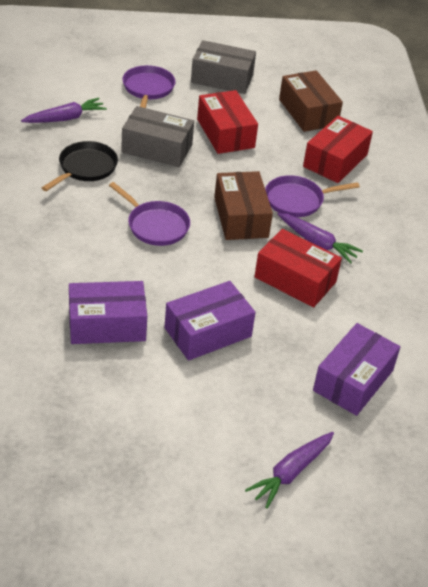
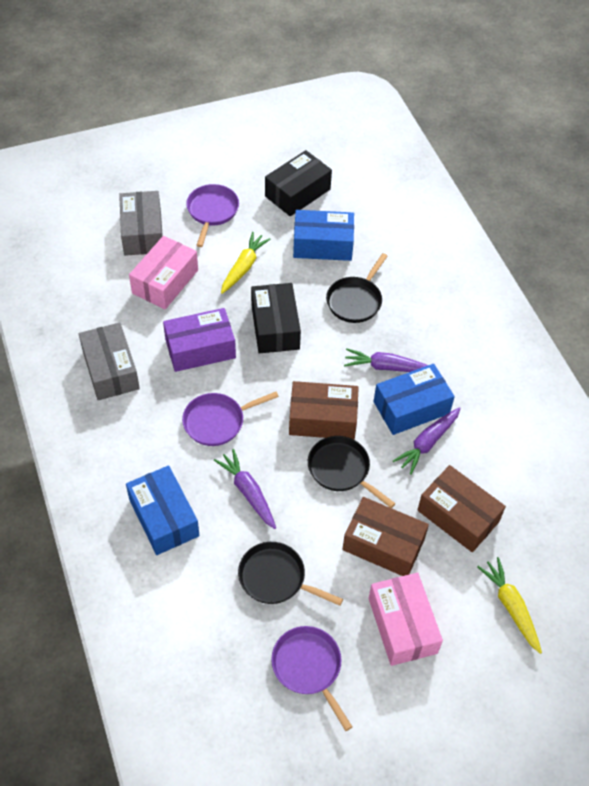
black box: none = 0 -> [251,283,301,353] [265,150,332,216] = 2
black pan: [42,141,118,191] = 1 -> [238,542,343,606] [308,436,396,508] [326,253,388,323] = 3
blue box: none = 0 -> [126,465,200,555] [293,210,354,261] [374,364,455,435] = 3
brown box: [214,171,273,240] [279,70,343,132] = 2 -> [289,381,359,440] [342,497,429,576] [417,465,506,552] = 3
pink box: none = 0 -> [129,236,198,309] [368,573,443,666] = 2
purple box: [69,281,147,344] [164,281,256,361] [313,323,400,416] = 3 -> [163,308,236,372] = 1
red box: [197,90,258,154] [254,229,342,308] [303,116,373,183] = 3 -> none = 0
yellow carrot: none = 0 -> [221,232,271,294] [477,557,542,654] = 2

